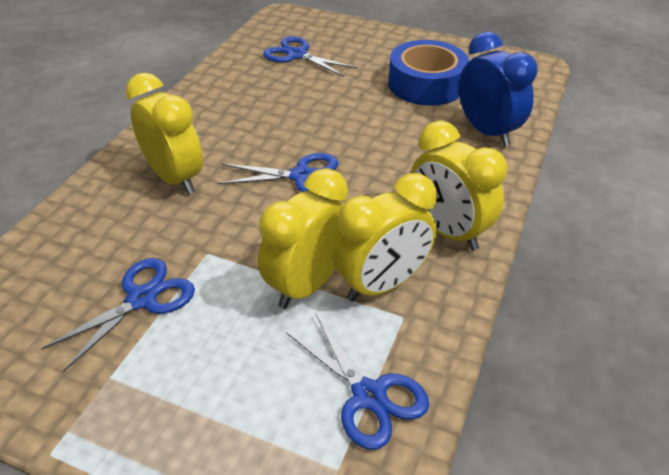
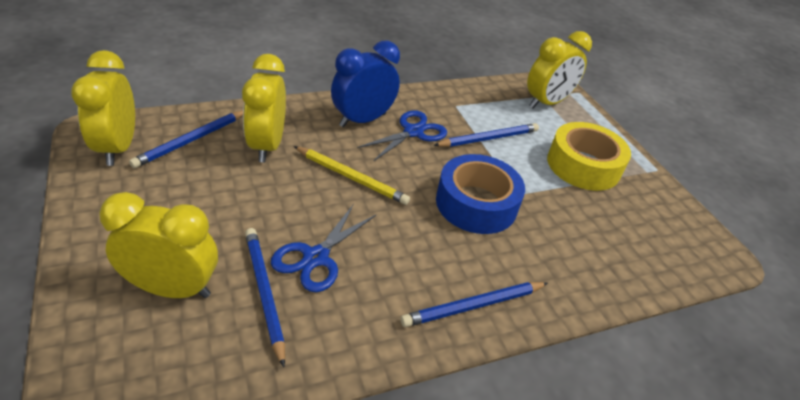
blue pencil: none = 0 -> [129,111,243,168] [245,228,285,367] [401,282,548,327] [433,123,539,147] = 4
blue scissors: [41,258,195,372] [218,153,338,192] [263,36,357,77] [286,314,429,450] = 4 -> [271,204,376,292] [357,110,447,162] = 2
yellow pencil: none = 0 -> [294,146,410,205] = 1
yellow tape: none = 0 -> [547,122,631,191] = 1

